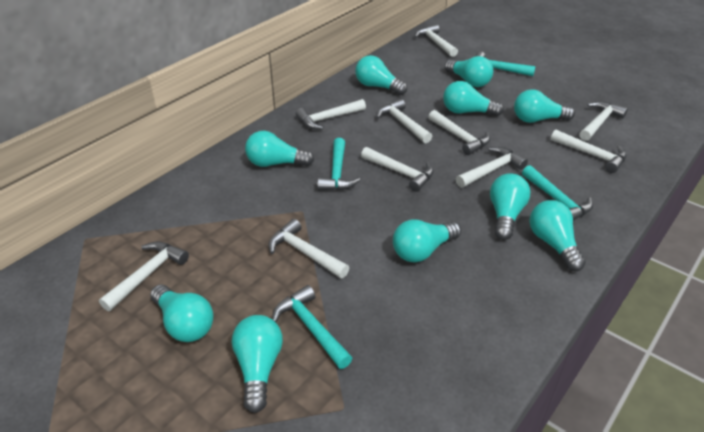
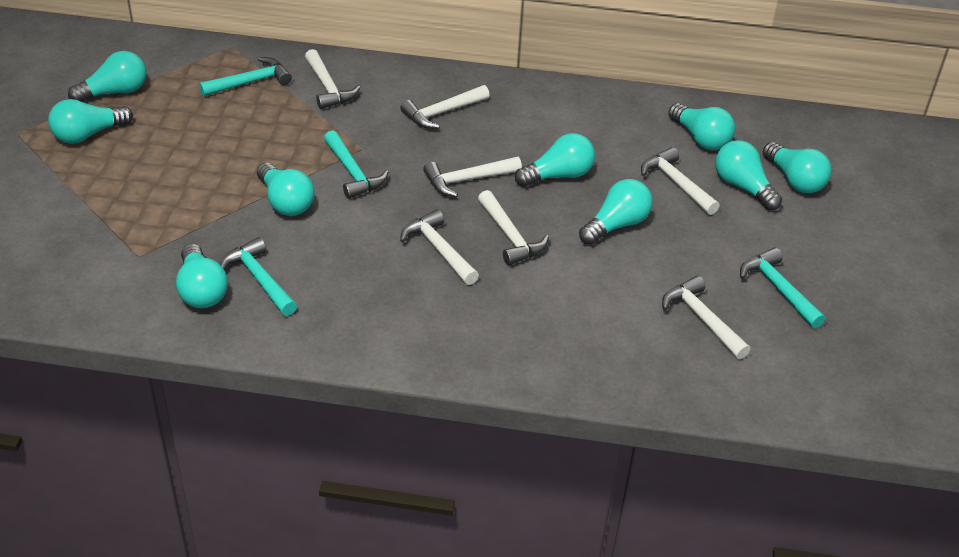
turquoise light bulb: [150,285,213,342] [232,315,283,413] [245,131,314,167] [355,55,407,95] [393,219,461,262] [443,81,504,116] [445,56,493,87] [490,173,530,240] [514,89,575,123] [529,200,586,271] = 10 -> [48,99,133,144] [68,51,146,101] [176,244,228,308] [257,163,315,216] [515,133,595,187] [579,179,653,245] [668,103,735,150] [715,140,782,210] [763,142,832,193] = 9
white hammer: [99,242,189,311] [268,219,349,278] [296,99,366,129] [361,147,434,192] [376,99,432,143] [414,24,458,57] [428,110,490,155] [456,147,528,188] [551,129,626,173] [579,101,628,141] = 10 -> [305,49,360,109] [400,85,490,129] [400,209,479,285] [423,157,522,197] [478,190,549,266] [641,147,720,215] [662,276,751,359] = 7

